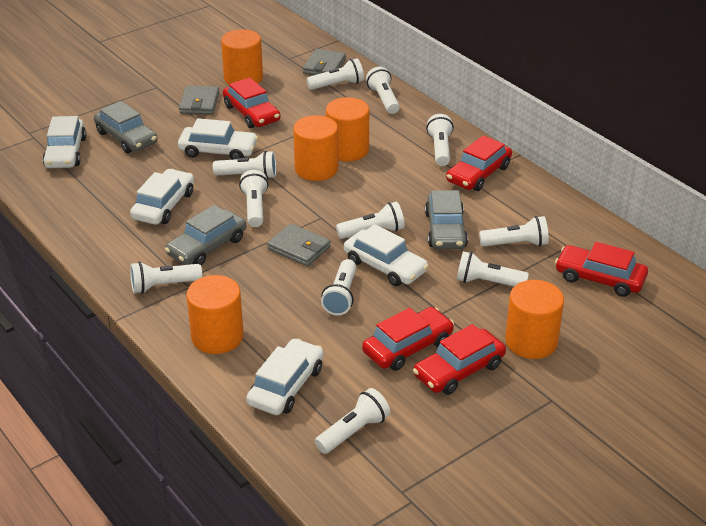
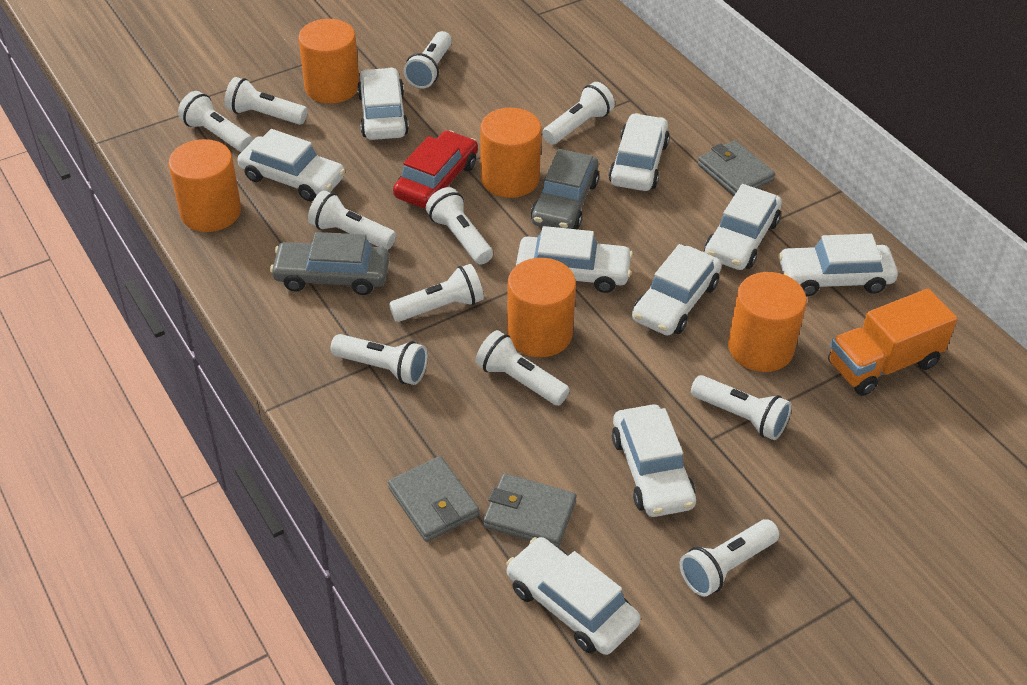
grey car: [94,101,157,153] [165,205,246,265] [425,190,468,249] = 3 -> [270,232,389,295] [531,149,599,230] = 2
orange truck: none = 0 -> [828,289,958,396] = 1
red car: [223,78,281,128] [362,307,454,371] [413,324,506,395] [446,136,512,191] [555,242,648,297] = 5 -> [393,130,478,209] = 1
white car: [42,116,86,168] [130,169,194,225] [178,118,258,160] [246,338,324,415] [344,224,428,286] = 5 -> [237,129,345,201] [357,68,409,140] [506,537,641,655] [516,226,633,293] [609,113,670,191] [612,404,696,517] [632,244,722,336] [705,184,782,270] [778,234,898,296] = 9

